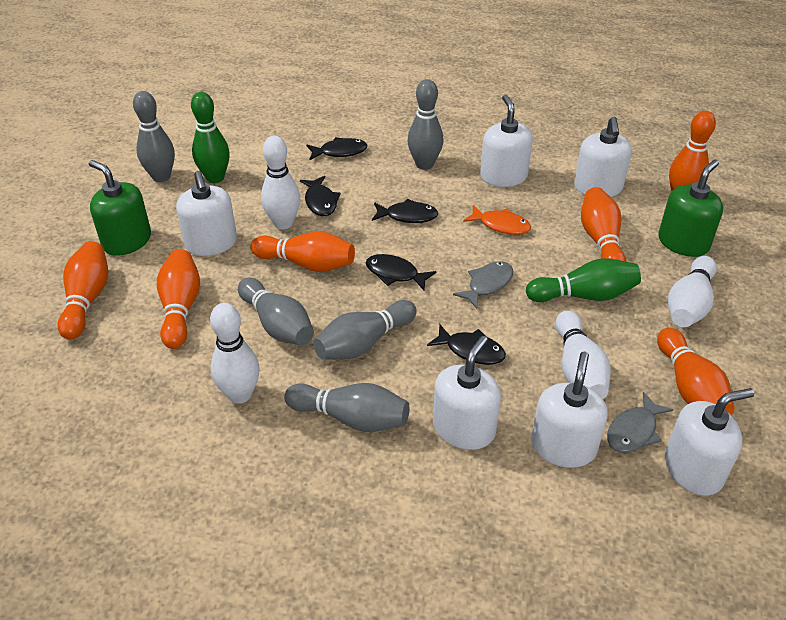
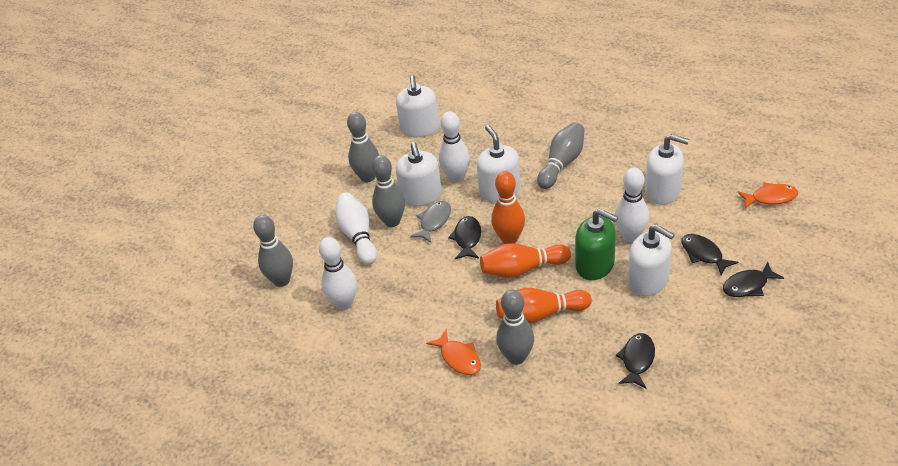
black fish: [300,176,341,216] [307,137,367,160] [366,254,436,290] [372,199,439,223] [427,325,506,365] = 5 -> [448,216,481,259] [616,333,655,389] [681,234,738,275] [723,261,784,297] = 4
green bowling pin: [191,92,230,183] [526,258,641,302] = 2 -> none = 0
green soap dispenser: [89,160,151,256] [658,160,723,257] = 2 -> [575,209,618,280] = 1
grey fish: [453,261,513,309] [607,392,673,453] = 2 -> [410,201,451,243] = 1
orange bowling pin: [57,241,108,340] [157,249,200,349] [251,231,355,272] [581,187,626,262] [657,328,734,415] [669,111,716,192] = 6 -> [480,243,571,278] [491,171,525,244] [496,288,592,324] = 3
orange fish: [463,205,531,235] = 1 -> [426,329,481,375] [737,182,798,209] = 2
white soap dispenser: [176,171,237,256] [433,336,501,450] [480,95,533,187] [531,352,608,468] [574,117,632,197] [665,388,754,496] = 6 -> [396,75,439,137] [396,142,442,206] [477,125,520,202] [628,224,675,296] [645,134,689,205] = 5

